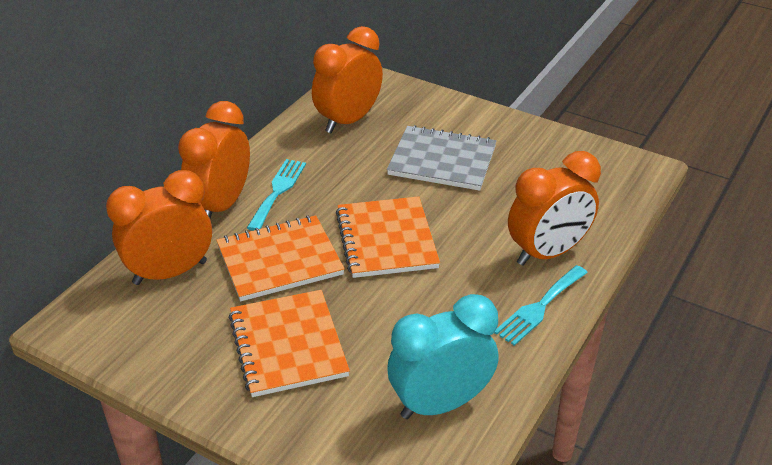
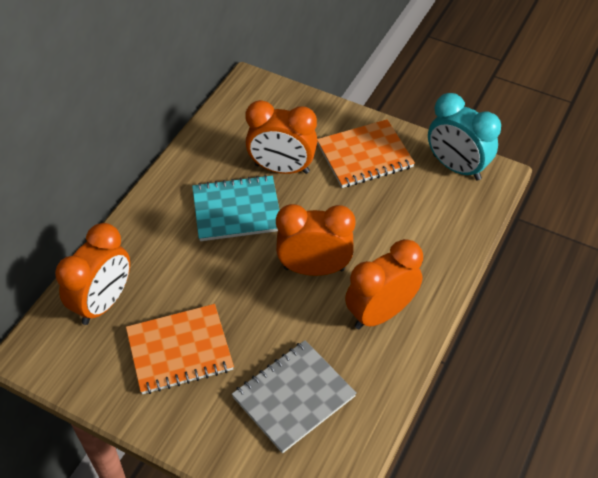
orange notebook: [216,215,345,301] [229,290,350,397] [336,196,440,278] = 3 -> [126,304,234,394] [317,119,415,188] = 2
turquoise fork: [247,159,306,231] [494,265,588,346] = 2 -> none = 0
turquoise notebook: none = 0 -> [192,175,279,241] = 1

